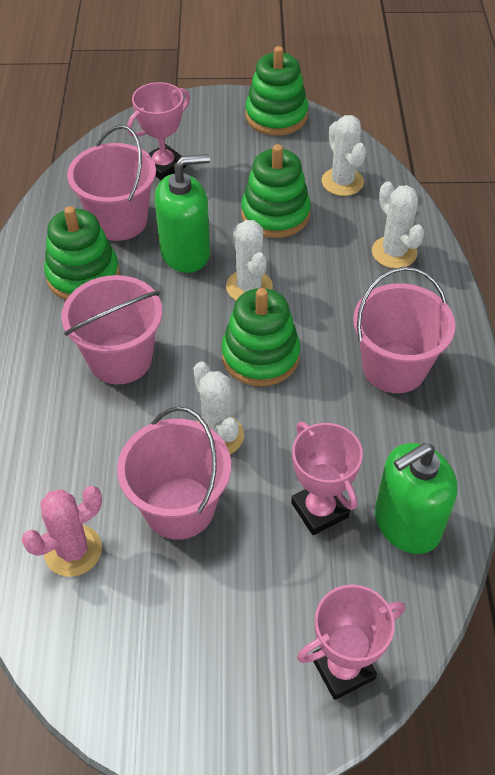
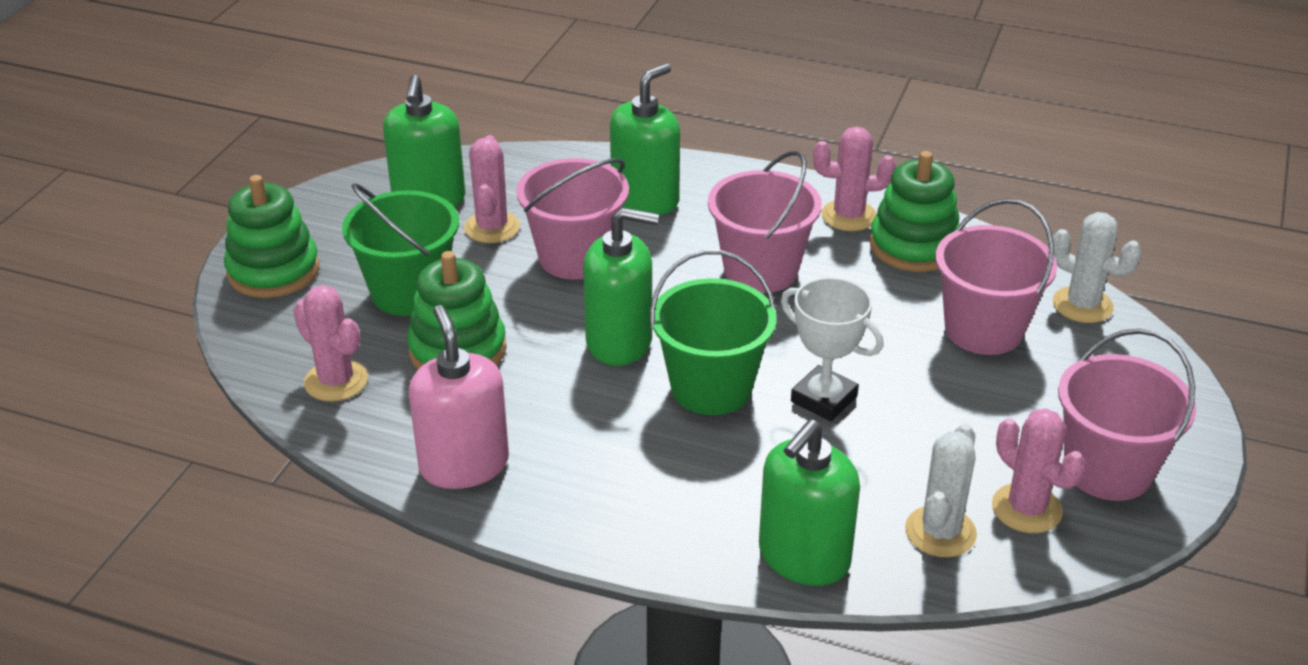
green bucket: none = 0 -> [342,183,459,316] [650,250,777,415] = 2
green soap dispenser: [155,154,210,273] [375,443,457,554] = 2 -> [383,75,465,207] [583,208,659,366] [610,63,680,215] [759,419,860,586] = 4
green stacking toy: [44,206,119,300] [221,288,300,386] [241,144,311,238] [245,46,308,136] = 4 -> [224,175,319,298] [407,251,507,369] [870,151,959,272] = 3
pink cactus: [21,486,102,577] = 1 -> [293,285,368,402] [464,135,520,243] [813,127,896,231] [992,408,1086,533] = 4
pink soap dispenser: none = 0 -> [408,305,509,489] = 1
pink trophy: [127,82,190,180] [291,422,363,535] [297,584,405,700] = 3 -> none = 0
white cactus: [193,362,244,454] [226,220,273,301] [322,115,366,196] [372,181,424,268] = 4 -> [905,424,977,557] [1053,212,1142,323] = 2
white trophy: none = 0 -> [781,277,884,421] = 1

